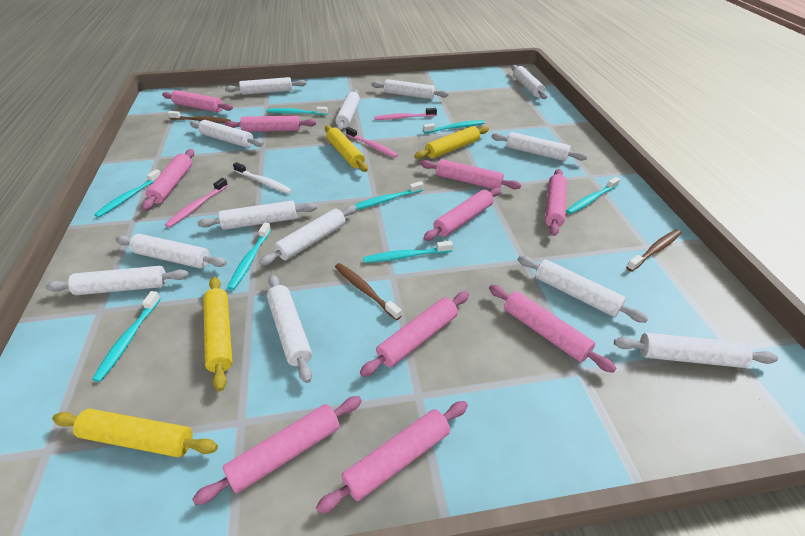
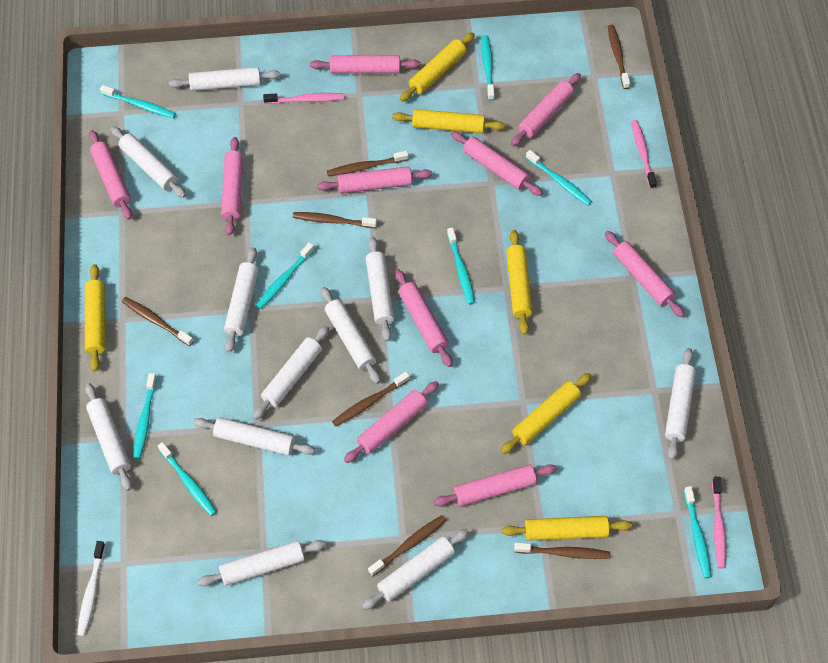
brown toothbrush: [168,111,231,123] [335,263,402,320] [626,230,681,271] = 3 -> [122,297,194,346] [293,212,377,228] [327,151,409,176] [332,372,410,426] [368,515,447,576] [514,543,610,559] [608,25,630,89] = 7
white rolling pin: [46,266,189,295] [116,234,227,269] [190,120,264,148] [197,201,317,230] [225,77,306,95] [259,205,357,266] [267,275,312,383] [335,90,360,131] [371,79,449,99] [491,132,587,161] [511,65,548,99] [517,256,648,323] [614,333,778,368] = 13 -> [85,383,132,491] [111,126,186,198] [169,67,280,91] [193,417,315,455] [197,540,326,586] [224,247,259,353] [253,326,329,420] [321,287,380,384] [362,529,469,610] [366,237,394,341] [665,348,696,460] = 11
yellow rolling pin: [52,409,218,457] [203,277,233,391] [325,125,368,172] [414,126,489,159] = 4 -> [85,264,105,372] [392,109,505,133] [400,32,475,102] [501,373,592,454] [502,516,632,541] [506,230,532,335] = 6

